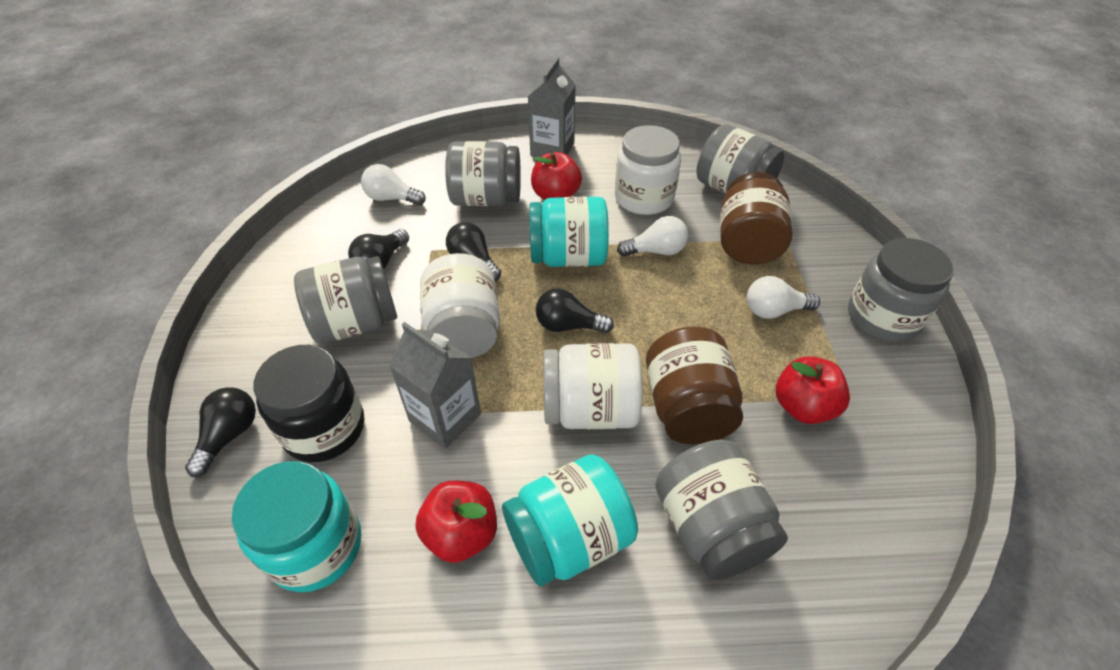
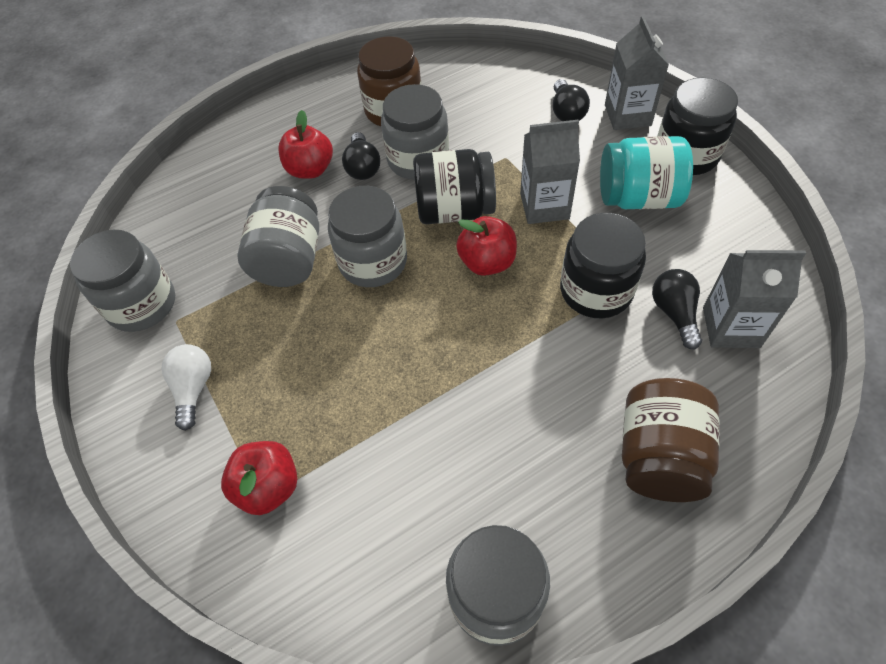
black jar: [254,345,364,462] = 1 -> [413,149,496,224] [560,213,646,318] [658,78,738,175] = 3
black light bulb: [185,387,256,477] [348,229,409,269] [446,222,501,281] [536,289,614,333] = 4 -> [342,132,380,180] [553,79,590,121] [652,269,702,349] = 3
grey carton: [389,322,481,449] [528,57,576,157] = 2 -> [520,120,580,224] [605,15,669,130] [703,250,806,348] = 3
turquoise jar: [232,461,361,592] [502,454,638,586] [529,196,609,267] = 3 -> [600,136,693,209] = 1
white jar: [420,253,500,358] [544,343,643,429] [615,125,681,215] = 3 -> none = 0
white light bulb: [361,164,426,205] [617,216,688,257] [747,276,820,319] = 3 -> [161,344,211,431] = 1

